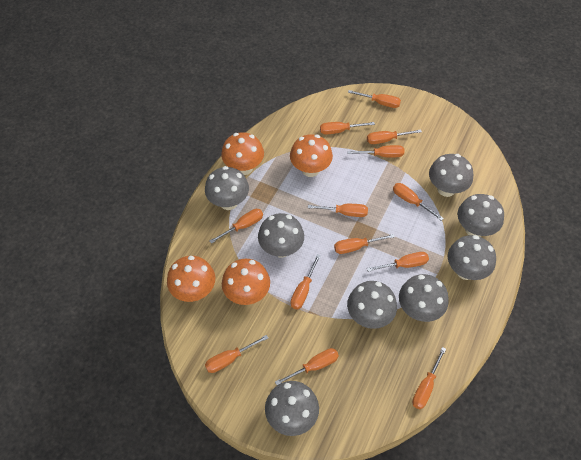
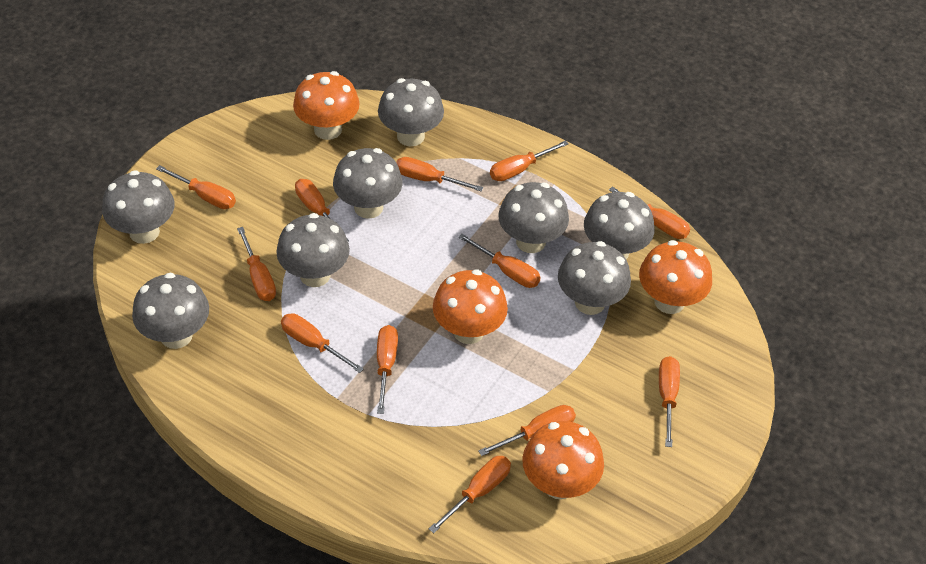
orange screwdriver: [205,335,268,373] [210,209,263,244] [275,348,339,385] [291,254,321,309] [308,204,368,217] [320,122,375,135] [334,234,395,254] [347,145,405,157] [348,90,401,108] [367,129,422,144] [367,252,429,272] [393,183,444,221] [412,347,446,409] = 13 -> [156,165,236,209] [237,227,276,301] [281,313,364,373] [295,179,349,242] [377,325,398,414] [396,157,484,192] [429,456,511,533] [458,234,541,288] [478,405,576,456] [490,140,569,181] [609,187,690,239] [659,356,680,447] = 12

